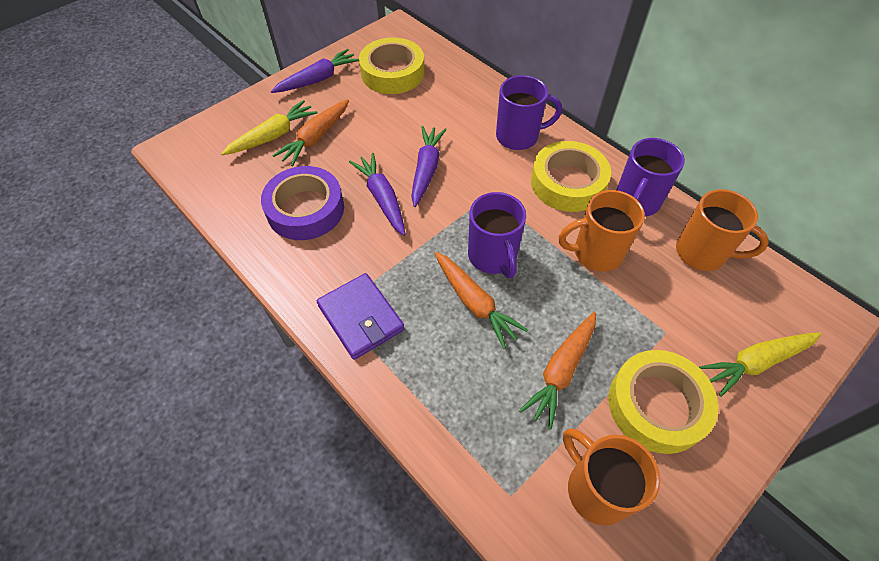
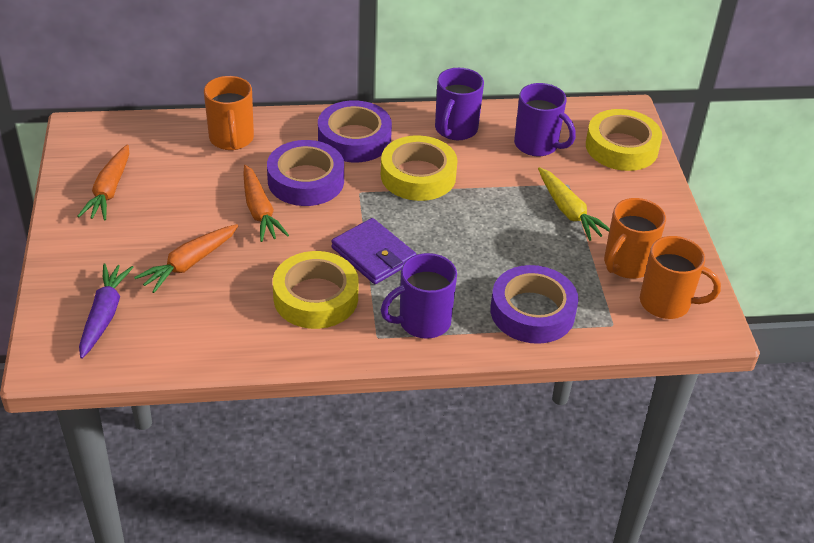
purple carrot: [271,49,359,93] [349,153,405,236] [411,126,447,207] = 3 -> [79,263,134,359] = 1
purple tape: [261,166,344,240] = 1 -> [267,140,344,206] [318,100,392,162] [490,265,578,344] = 3
yellow carrot: [221,100,318,155] [699,332,822,397] = 2 -> [538,167,610,241] = 1

